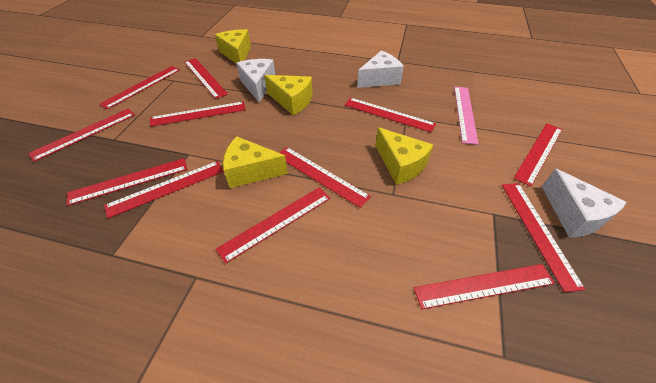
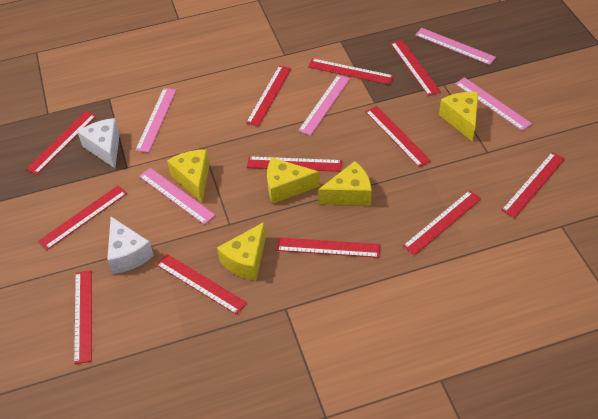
pink ruler: [454,87,479,145] = 1 -> [135,88,176,153] [139,168,215,225] [298,75,350,135] [415,28,496,65] [455,77,532,131] = 5
white cheese: [236,59,275,102] [357,51,404,88] [542,169,626,238] = 3 -> [78,118,120,168] [107,217,154,274] = 2
yellow cheese: [215,29,251,63] [223,136,288,188] [264,75,312,115] [375,127,433,185] = 4 -> [167,149,210,202] [217,222,266,280] [267,158,320,204] [318,161,372,206] [439,92,479,142] = 5

